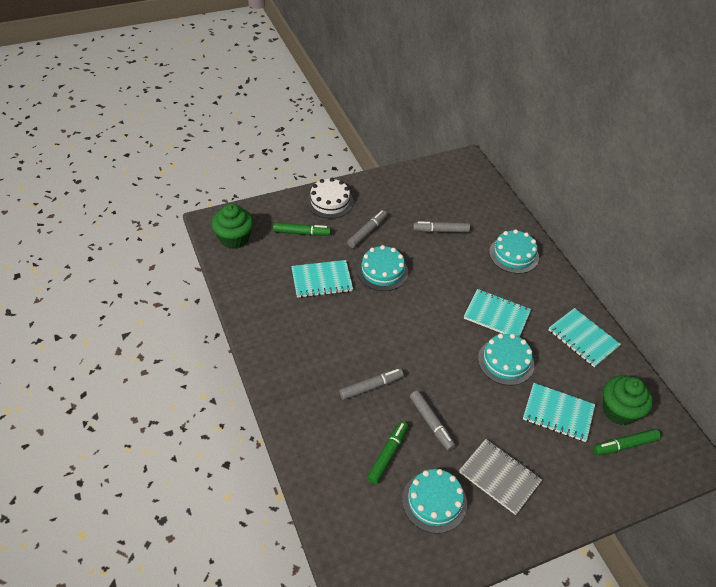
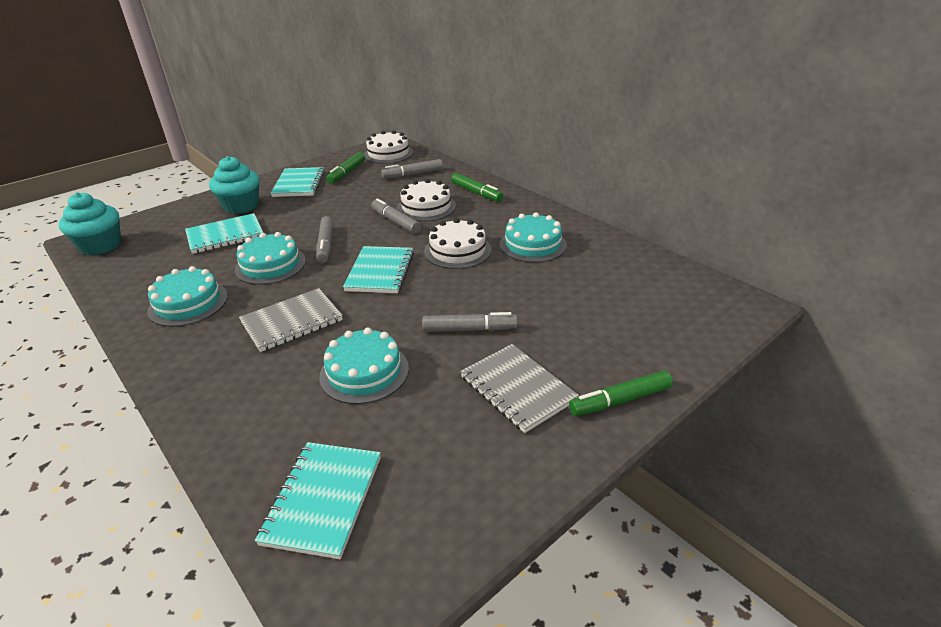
green cupcake: [212,204,253,249] [603,375,653,425] = 2 -> none = 0
grey notebook: [459,439,542,515] = 1 -> [239,288,343,352] [460,344,579,433] = 2
turquoise cupcake: none = 0 -> [59,192,121,255] [209,156,260,214] = 2
white cake: [306,178,354,219] = 1 -> [364,130,413,164] [397,179,456,221] [424,218,492,269] = 3

